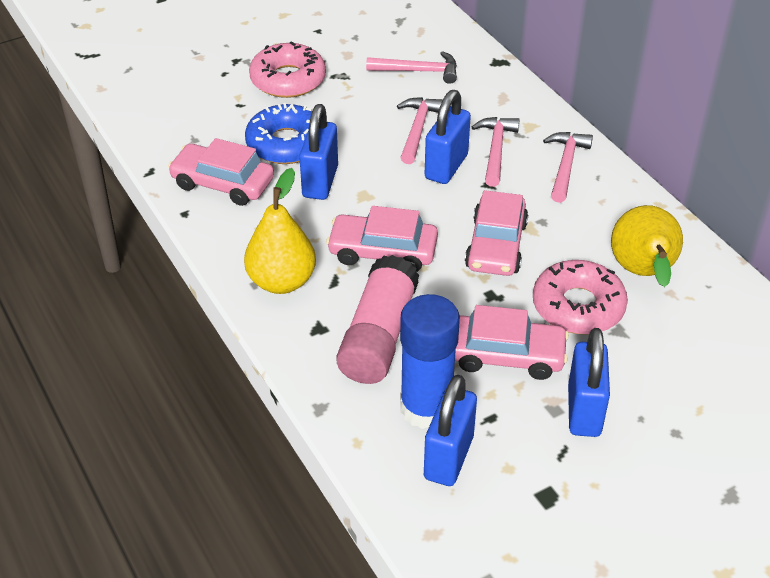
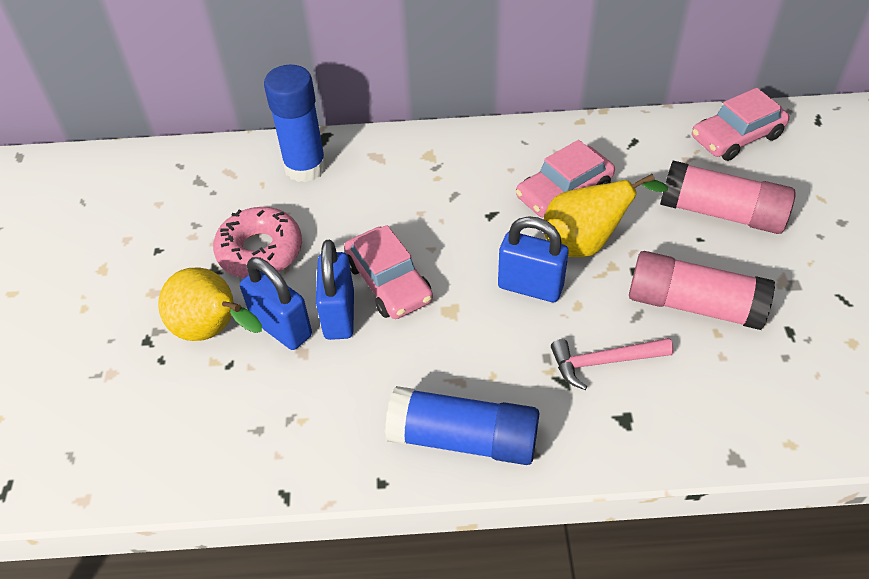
blue donut: [245,103,312,164] = 1 -> none = 0
blue glue stick: [400,294,460,429] = 1 -> [264,65,327,182] [385,386,540,465] = 2
blue padlock: [299,104,338,200] [424,375,477,486] [425,90,471,184] [568,328,610,437] = 4 -> [240,257,312,350] [316,240,354,340] [498,216,569,302] = 3
pink car: [168,138,274,206] [326,206,438,272] [455,305,569,380] [465,190,528,276] = 4 -> [344,225,433,319] [516,140,615,217] [692,88,790,161] = 3
pink donut: [249,41,326,98] [533,260,628,334] = 2 -> [213,207,302,278] = 1
pink glue stick: [336,255,419,384] = 1 -> [629,251,775,330] [660,161,796,234] = 2
pink hammer: [366,51,457,84] [397,97,443,164] [472,117,520,187] [543,132,593,203] = 4 -> [551,338,674,390] = 1

